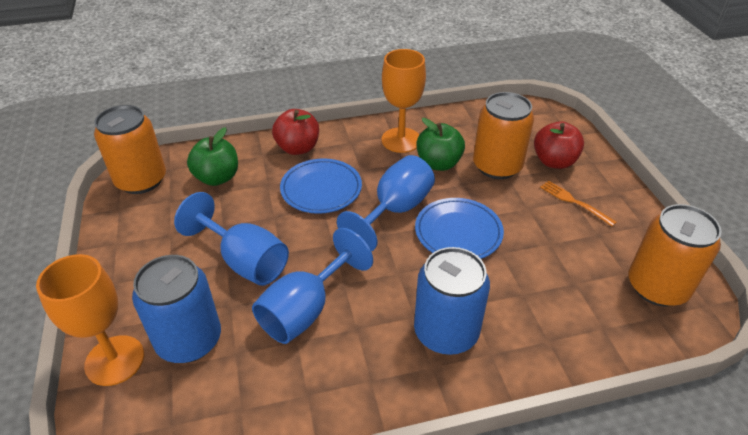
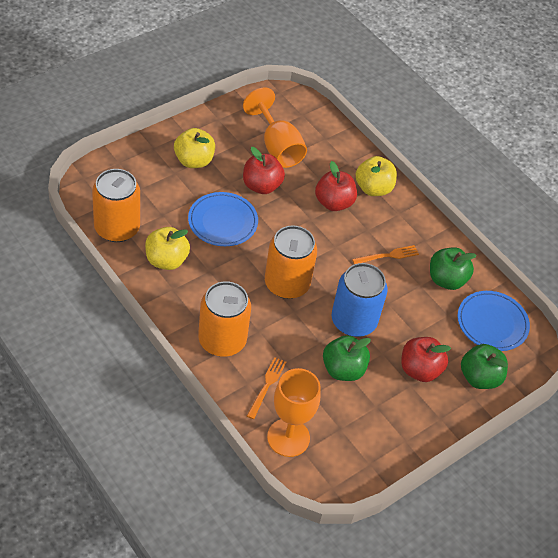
blue can: [132,255,221,363] [414,247,490,355] = 2 -> [331,263,388,337] = 1
blue goblet: [174,192,289,286] [252,228,373,344] [337,155,435,251] = 3 -> none = 0
green apple: [187,127,238,186] [416,118,465,171] = 2 -> [323,335,371,381] [430,247,477,290] [461,344,508,389] = 3
orange fork: [540,180,617,227] = 1 -> [247,357,286,419] [352,245,419,264] = 2
red apple: [272,109,319,155] [534,121,584,169] = 2 -> [243,147,285,194] [315,161,357,211] [401,337,451,382] = 3
yellow apple: none = 0 -> [145,227,190,270] [174,128,215,168] [356,156,397,196] = 3

